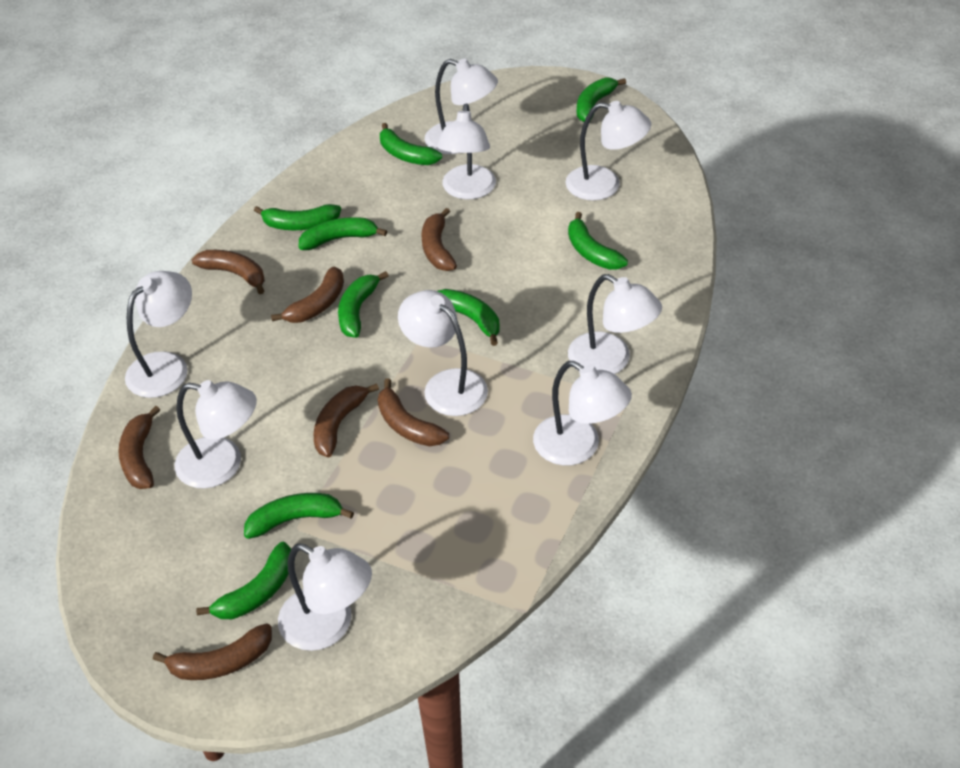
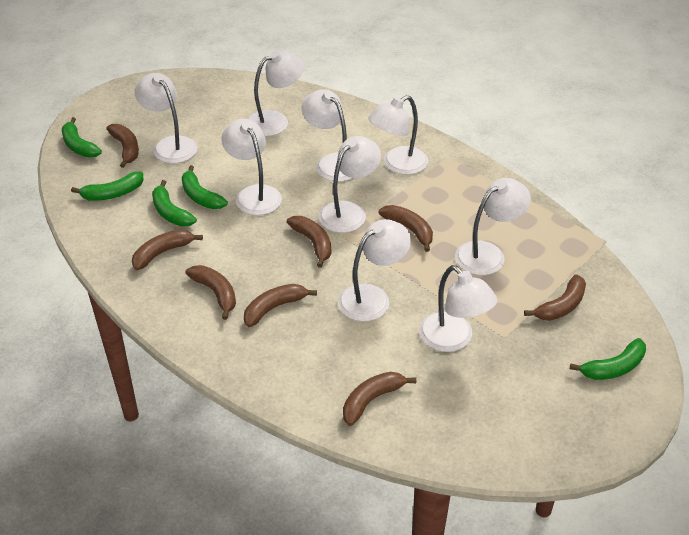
brown banana: [118,406,160,489] [153,623,272,680] [192,250,265,294] [271,267,344,323] [314,383,379,457] [378,379,449,446] [421,208,457,271] = 7 -> [106,124,139,168] [132,230,203,270] [186,265,236,320] [244,284,317,327] [287,216,331,268] [343,372,416,426] [379,205,433,252] [524,274,586,321] = 8
green banana: [196,542,291,619] [244,493,354,539] [254,204,341,230] [299,217,387,250] [338,271,388,338] [380,123,442,165] [438,289,500,346] [568,212,628,270] [577,78,626,122] = 9 -> [62,117,102,158] [71,172,144,201] [152,180,197,226] [181,165,228,209] [570,338,646,380] = 5

